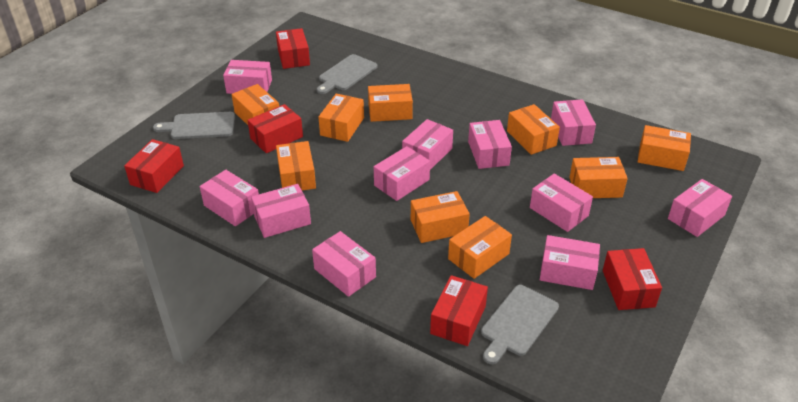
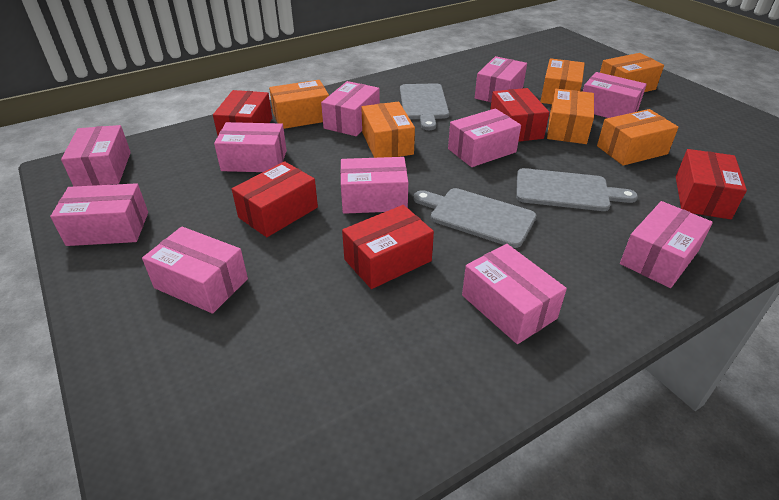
orange box: [232,84,279,125] [276,141,316,190] [318,94,364,142] [368,84,413,122] [411,191,470,243] [448,216,512,279] [507,104,560,155] [569,157,628,198] [638,125,691,171] = 9 -> [269,80,329,129] [361,102,415,158] [540,58,585,104] [547,89,594,144] [597,109,679,166] [600,53,664,92] = 6

